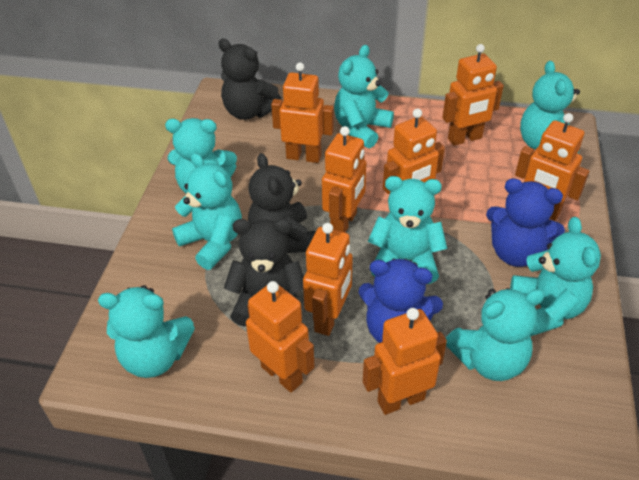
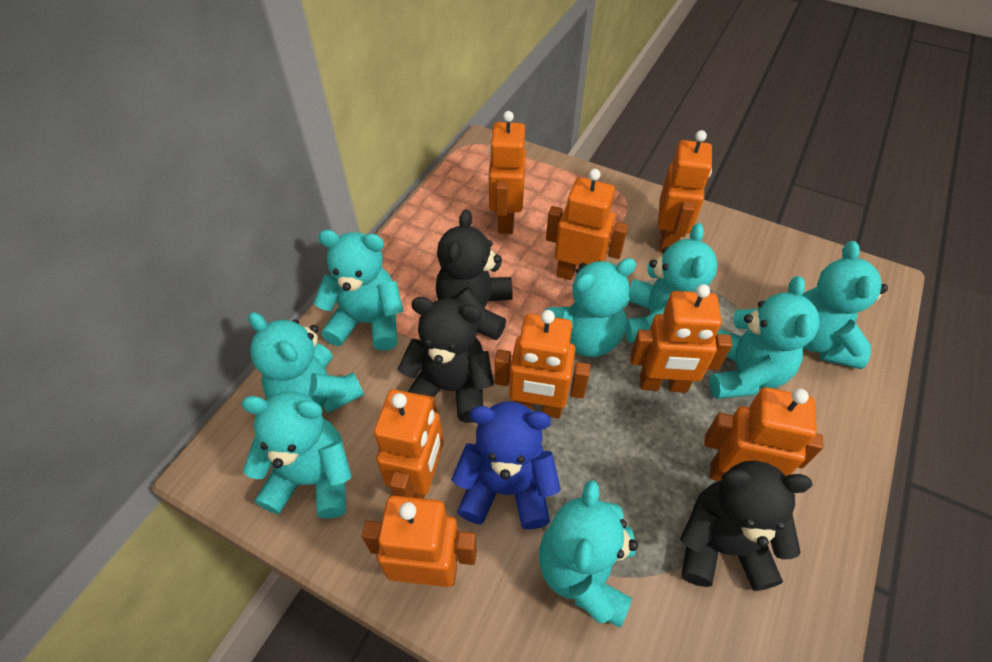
blue teddy bear: [358,259,443,343] [486,178,565,267] = 2 -> [451,401,561,529] = 1

